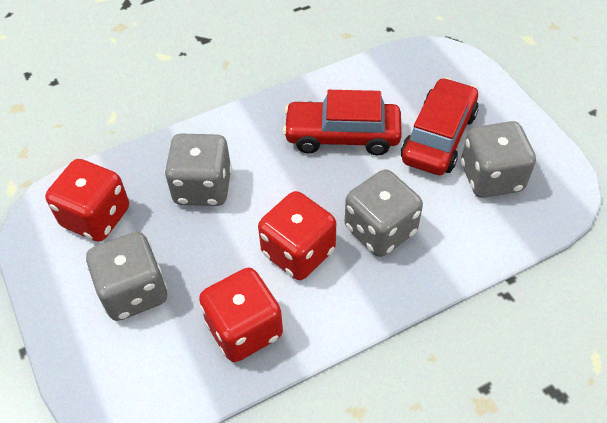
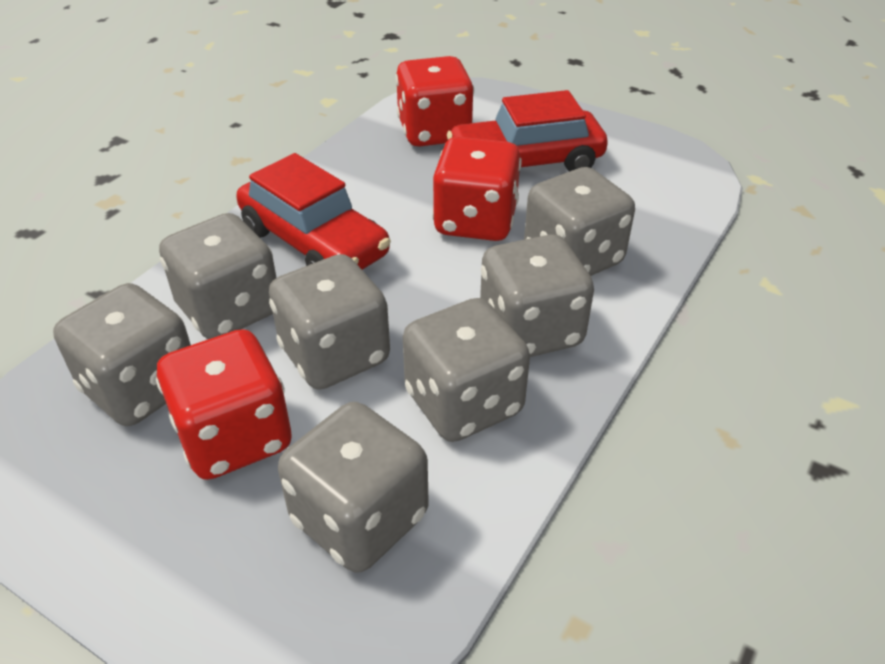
grey dice: [86,232,167,321] [164,134,232,206] [345,169,423,257] [461,121,536,198] = 4 -> [53,283,191,426] [159,213,277,339] [269,254,390,390] [278,402,429,573] [403,298,530,442] [480,234,594,357] [524,167,635,276] = 7

